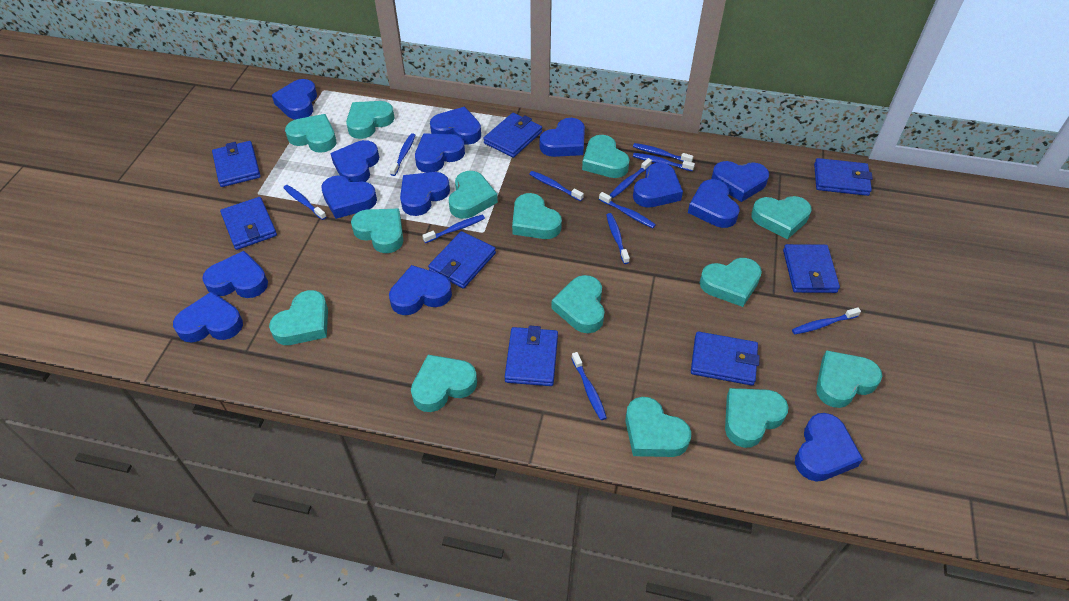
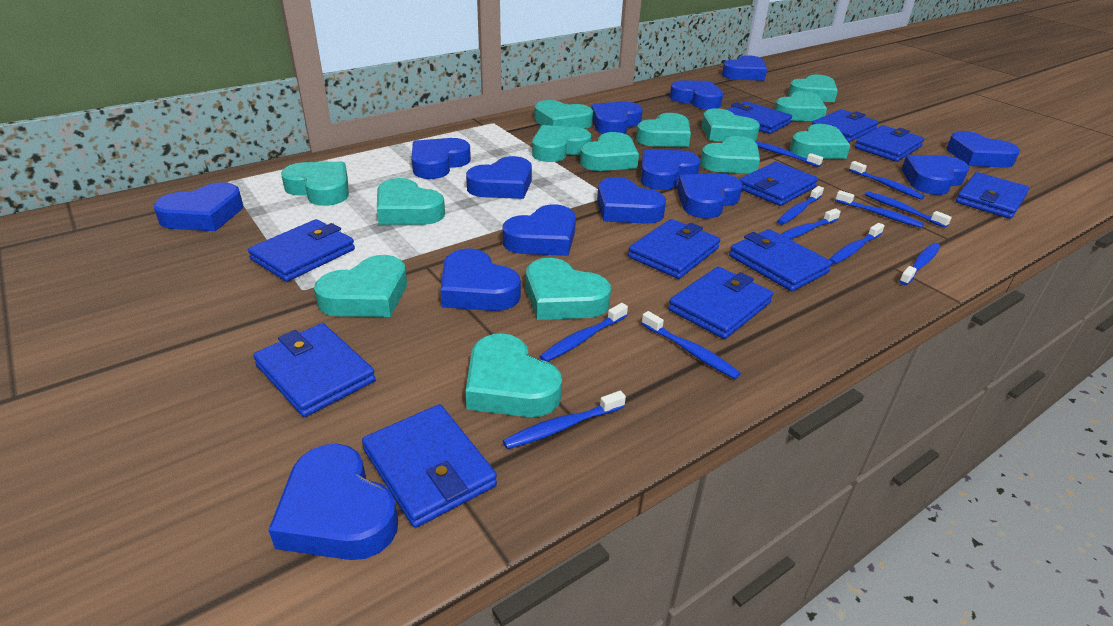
blue wallet: [212,141,261,187] [220,197,277,250] [428,231,496,289] [483,113,542,158] [505,326,558,386] [691,331,760,386] [783,244,840,293] [814,158,873,196] = 8 -> [248,219,355,282] [253,323,376,417] [362,404,497,528] [628,219,720,279] [668,267,773,339] [726,101,792,134] [729,229,832,291] [739,162,818,206] [812,109,879,142] [855,125,925,162] [956,172,1030,219] = 11

